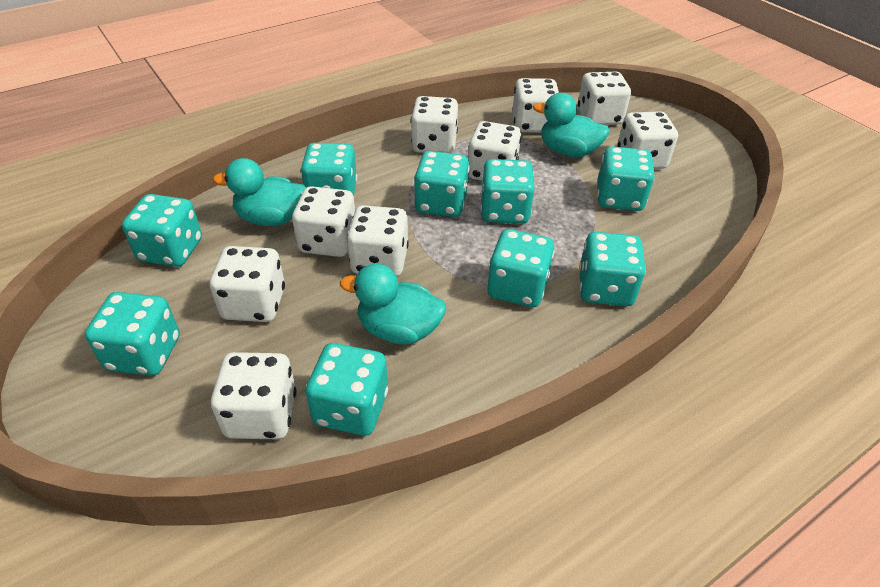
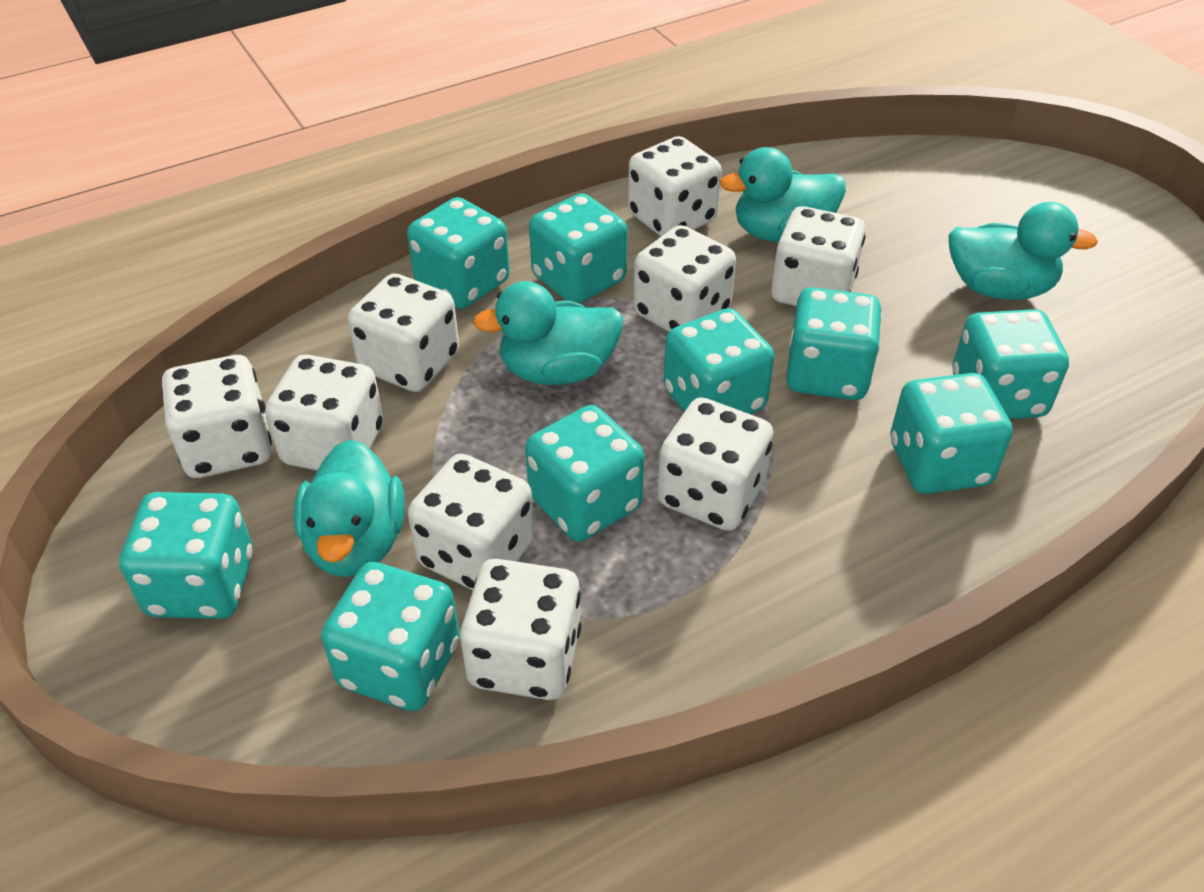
turquoise duck: [213,158,306,226] [340,264,446,344] [533,93,610,157] = 3 -> [294,440,405,577] [473,281,623,385] [720,147,846,242] [948,202,1098,300] = 4

